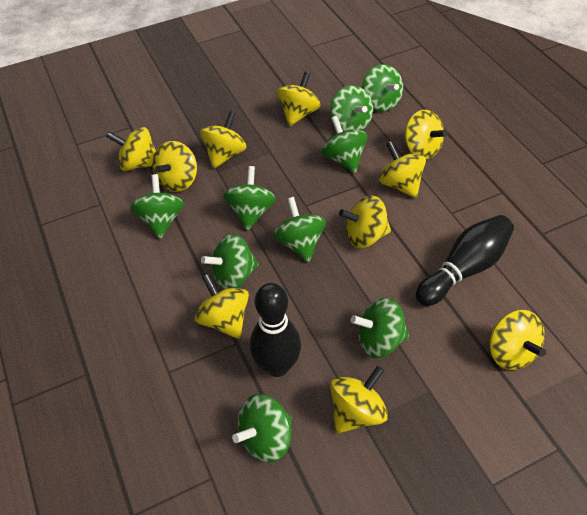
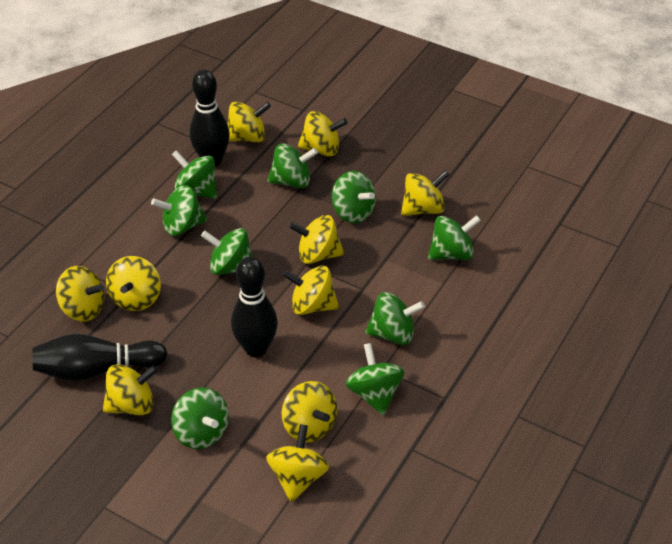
black bowling pin: [250,283,301,377] [416,215,514,306] = 2 -> [32,334,167,381] [190,70,230,166] [231,257,278,357] = 3

